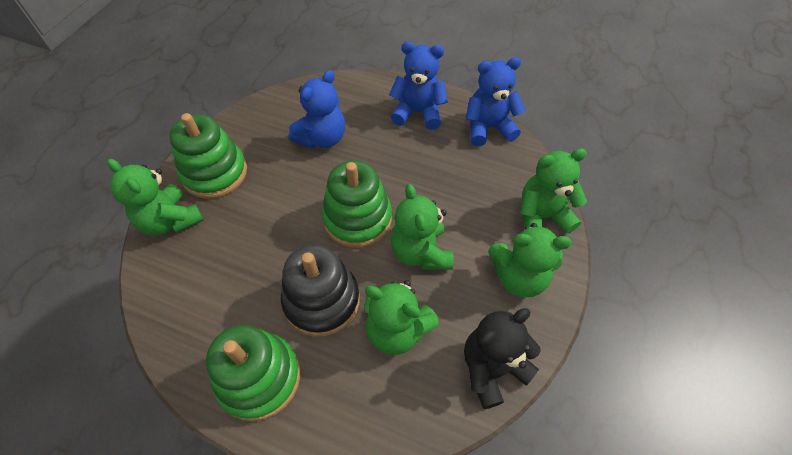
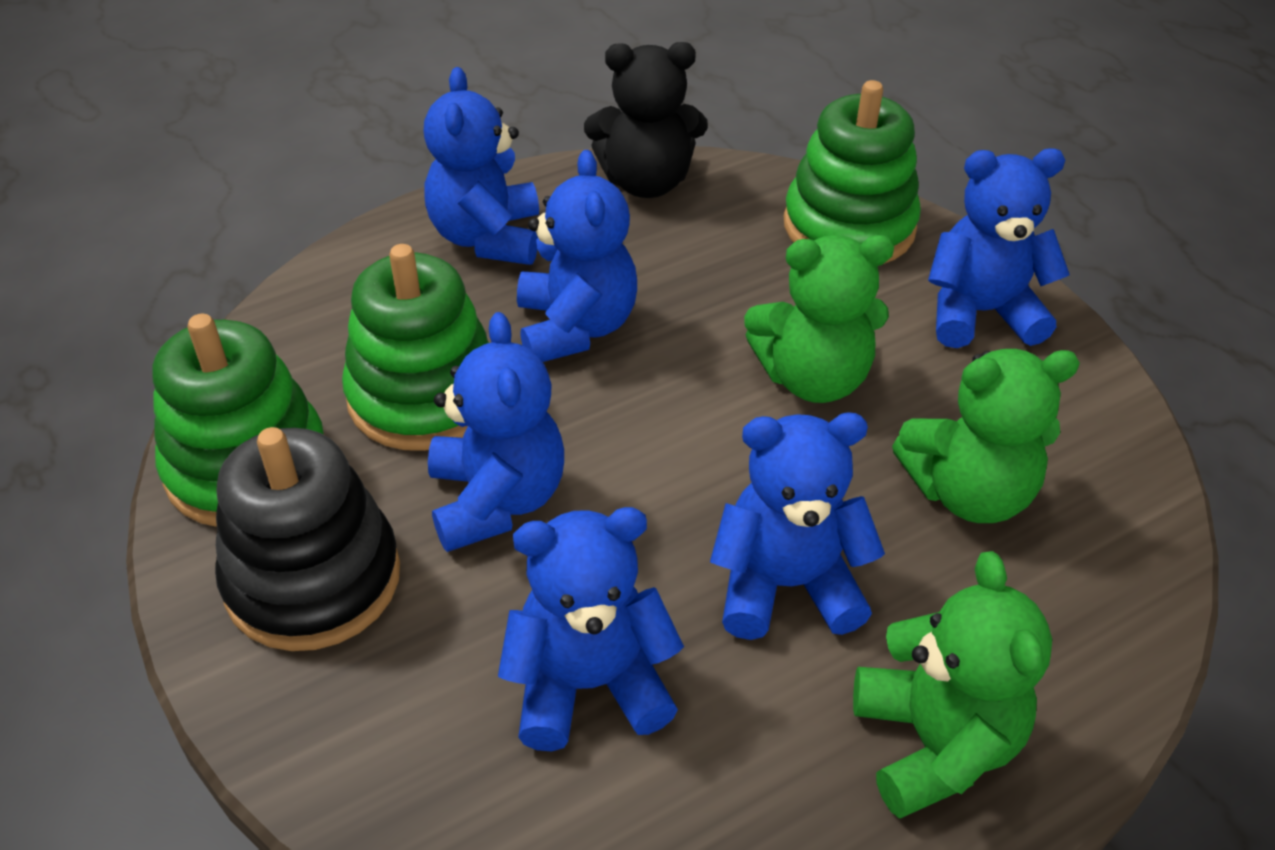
blue teddy bear: [289,70,345,148] [389,42,448,130] [466,57,525,146] = 3 -> [423,67,539,265] [428,312,564,552] [498,507,684,751] [517,150,637,362] [710,412,885,640] [928,148,1070,348] = 6
green teddy bear: [107,159,204,235] [364,280,439,355] [391,184,454,270] [488,223,572,297] [520,148,587,234] = 5 -> [744,235,894,403] [853,551,1052,819] [892,349,1080,523] = 3

